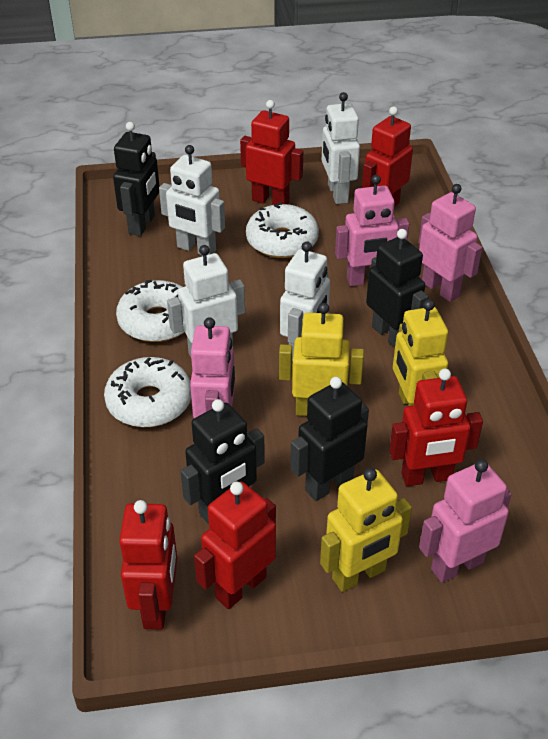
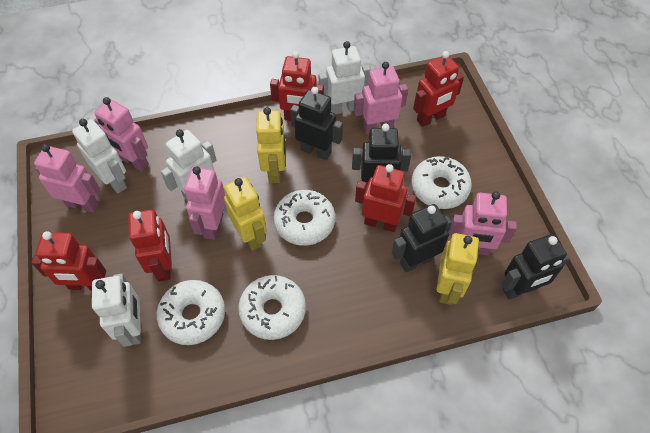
pink robot: [190,317,235,418] [335,175,409,286] [419,184,482,302] [419,459,511,583] = 4 -> [34,144,101,213] [94,97,149,171] [184,166,225,240] [354,62,408,135] [449,191,517,256] = 5
white donut: [104,357,191,427] [116,280,185,342] [246,202,319,258] = 3 -> [157,280,225,345] [238,275,306,340] [274,190,335,246] [411,156,472,209] = 4

